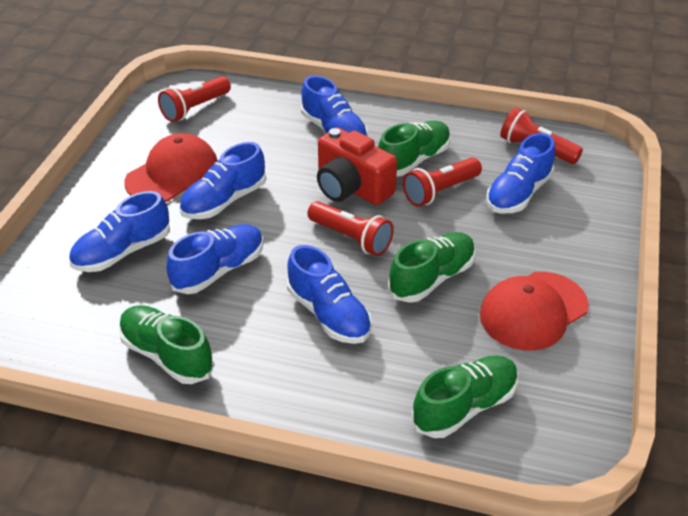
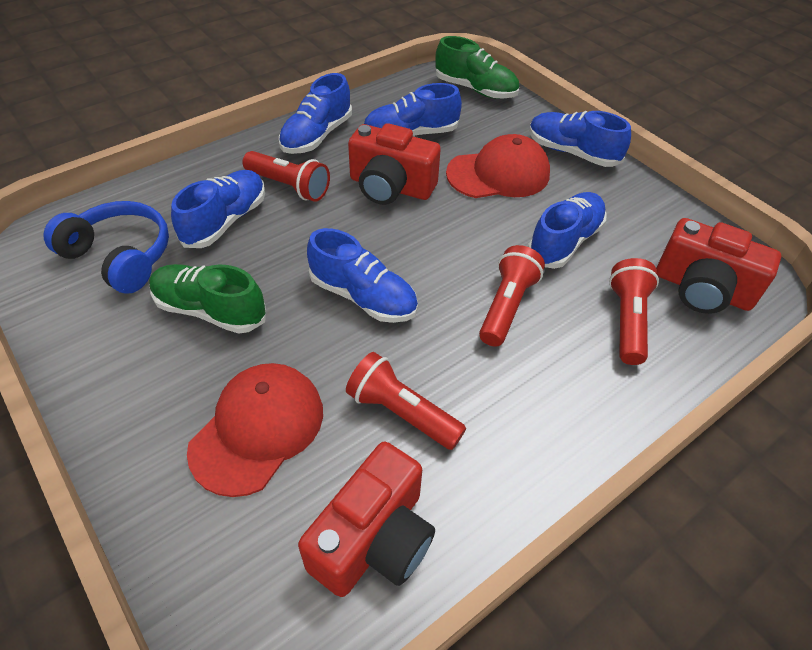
blue headphones: none = 0 -> [43,201,169,294] = 1
green shoe: [119,305,214,384] [378,121,451,177] [388,232,475,303] [412,356,518,438] = 4 -> [149,264,266,334] [435,36,519,99] = 2
red camera: [317,127,397,205] = 1 -> [298,442,435,597] [348,123,441,205] [656,218,781,314] = 3

